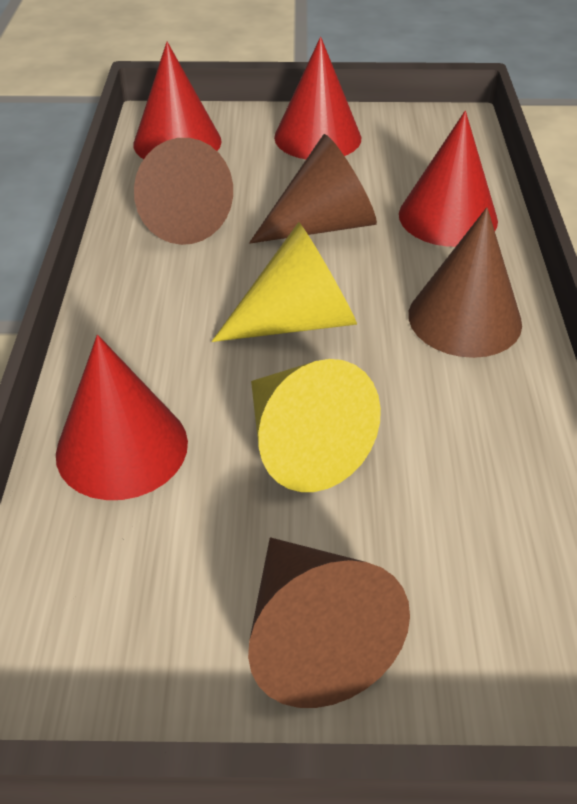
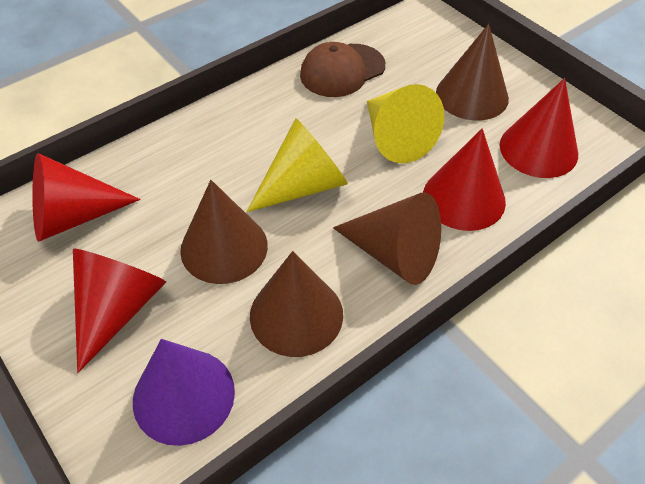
brown cap: none = 0 -> [300,42,385,97] = 1
purple cone: none = 0 -> [133,339,235,446] = 1

